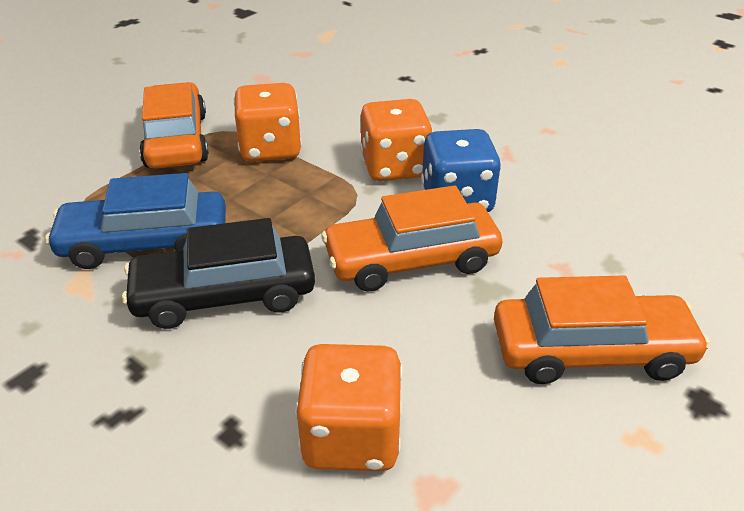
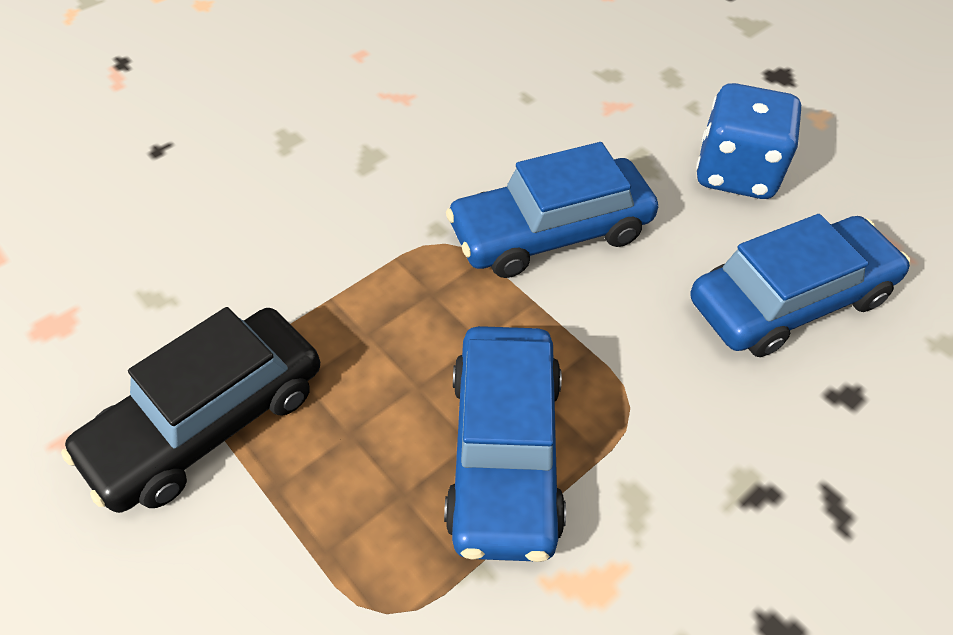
blue car: [45,173,226,269] = 1 -> [444,326,566,562] [446,142,658,278] [690,214,910,357] = 3
orange car: [139,82,209,169] [321,185,502,291] [494,276,710,384] = 3 -> none = 0
orange dice: [234,83,302,162] [295,344,403,471] [360,99,433,181] = 3 -> none = 0

